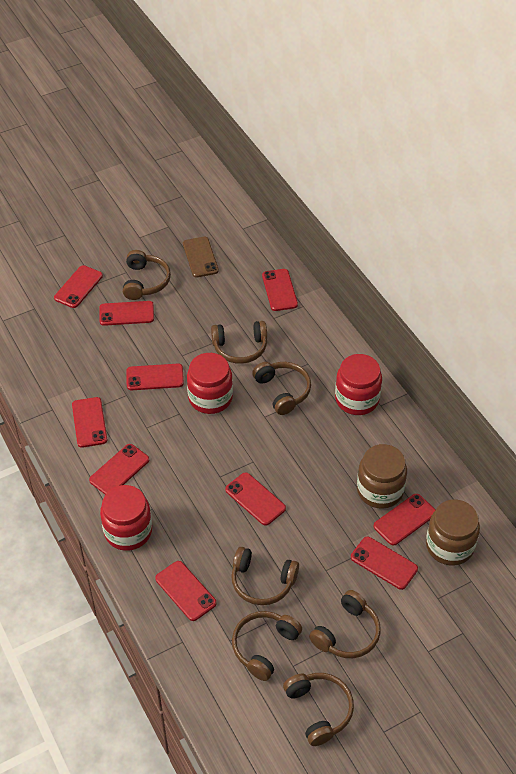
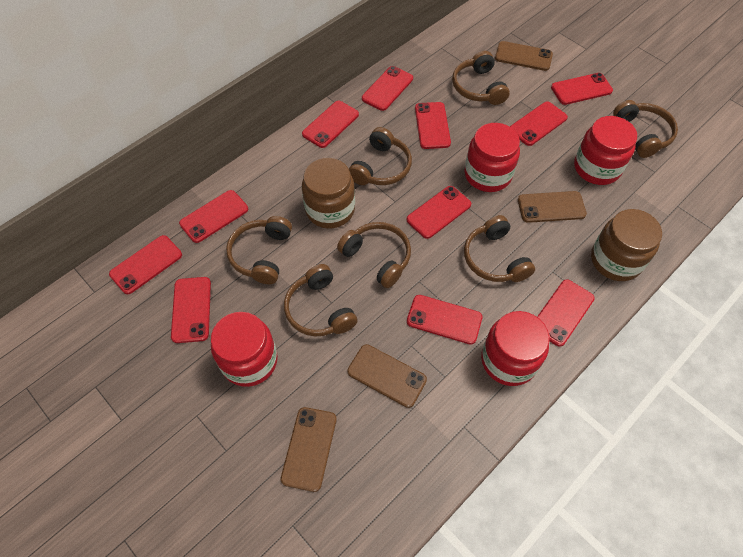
brown phone: [183,237,219,277] = 1 -> [281,407,337,492] [347,344,427,408] [495,41,553,71] [518,191,587,223] = 4
red jar: [100,485,152,551] [187,353,233,414] [335,354,382,415] = 3 -> [211,312,278,387] [465,123,520,192] [481,311,549,386] [574,116,637,185] = 4
red phone: [54,265,103,308] [72,397,107,448] [89,444,149,495] [99,301,154,326] [126,364,184,390] [155,561,217,621] [225,472,286,526] [262,269,298,311] [351,537,418,590] [374,494,435,545] = 10 -> [109,235,182,294] [171,277,211,343] [179,190,248,243] [302,101,359,148] [362,66,413,111] [407,186,471,239] [407,295,483,344] [415,102,451,149] [510,101,568,146] [537,279,595,347] [551,73,613,105] = 11

